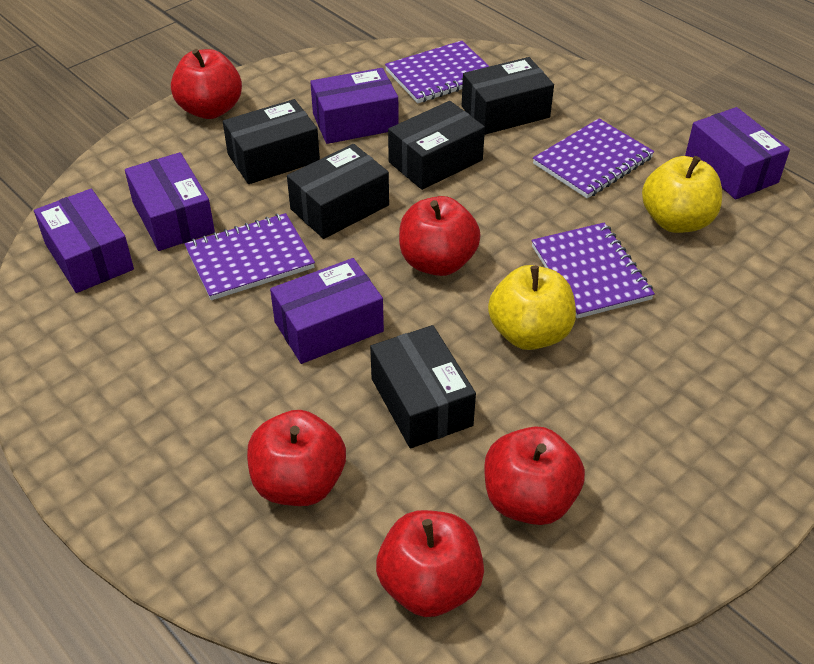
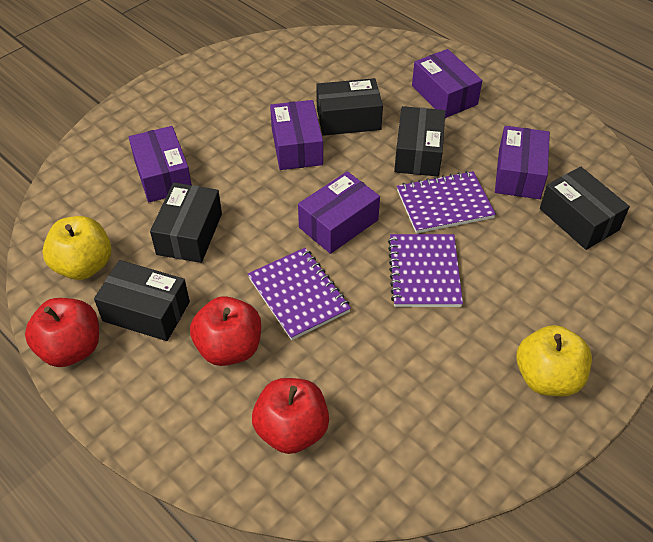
purple notebook: [185,213,315,300] [385,41,490,103] [532,223,655,319] [533,119,654,199] = 4 -> [248,248,351,340] [388,234,463,307] [397,171,496,233] = 3
red apple: [171,49,242,119] [247,410,346,506] [376,510,484,617] [399,196,481,276] [484,426,585,525] = 5 -> [25,298,99,367] [190,296,261,366] [252,378,329,454] = 3

